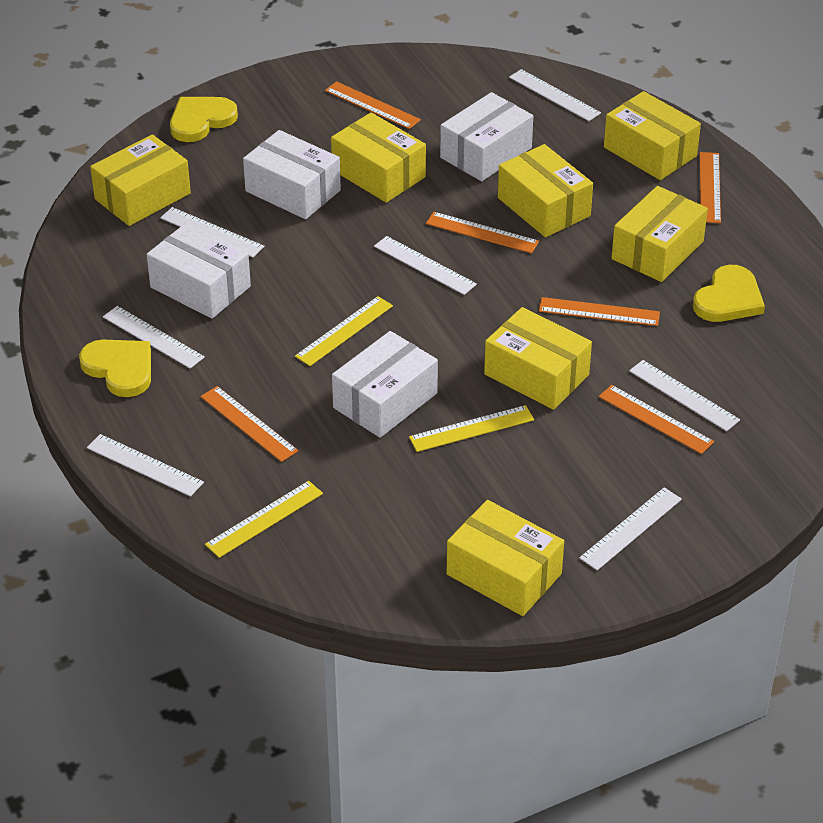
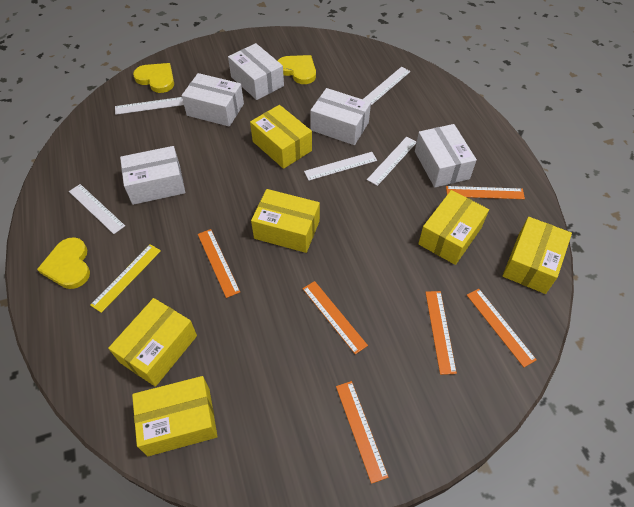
white box: [147,223,251,319] [243,130,341,219] [332,331,438,438] [440,92,533,181] = 4 -> [120,146,185,205] [182,73,244,127] [228,43,284,100] [310,88,371,145] [415,124,477,187] = 5
white ruler: [87,434,204,497] [103,306,205,369] [160,207,265,258] [374,236,477,295] [509,69,601,121] [579,487,682,570] [629,360,740,431] = 7 -> [69,184,125,234] [115,97,184,115] [304,152,377,181] [363,67,411,105] [367,137,417,186] = 5
yellow box: [90,134,191,226] [331,112,426,203] [447,500,564,616] [484,307,592,410] [498,144,593,237] [604,91,701,180] [611,186,708,282] = 7 -> [108,298,197,387] [132,376,218,456] [250,105,312,169] [251,189,320,253] [418,190,489,265] [503,217,572,294] = 6
yellow ruler: [205,481,323,558] [295,296,393,366] [409,405,534,452] = 3 -> [90,244,161,313] = 1

